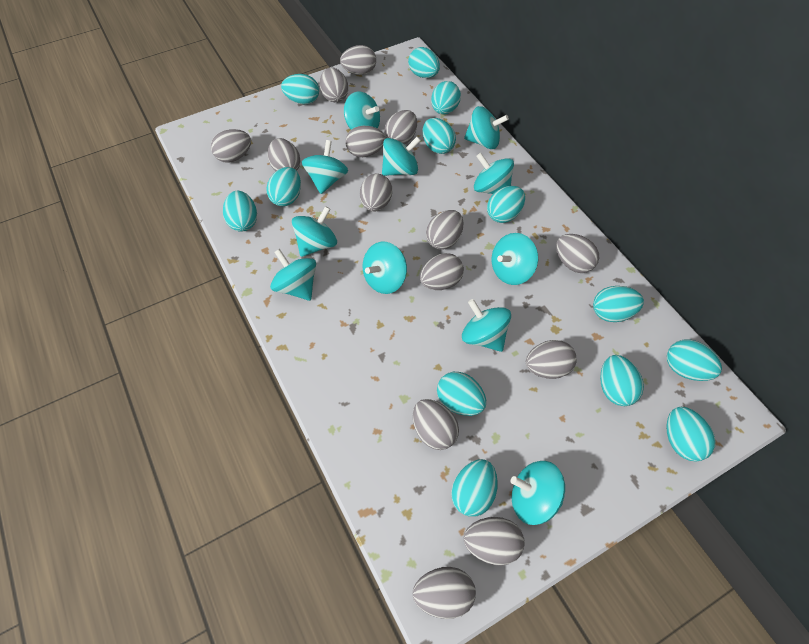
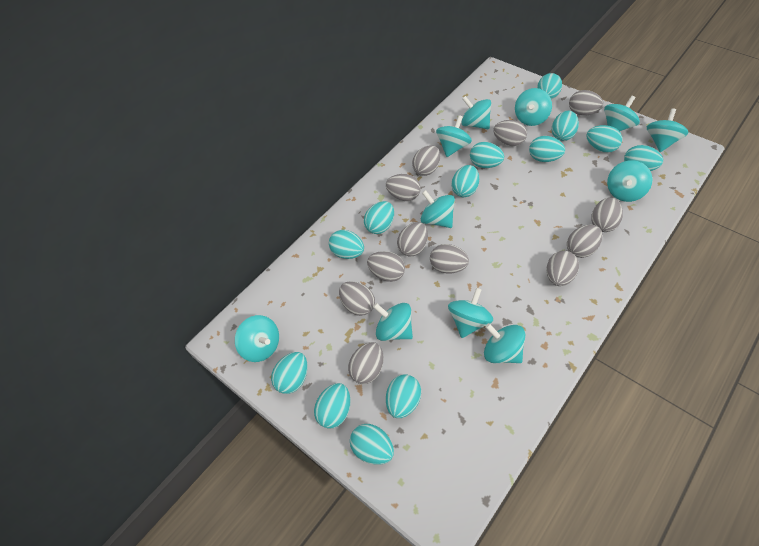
grey egg: [211,129,251,163] [268,138,301,172] [319,67,348,102] [340,45,376,75] [345,126,386,157] [360,174,392,212] [384,110,417,144] [412,567,476,619] [413,399,459,450] [420,253,464,290] [426,210,464,249] [464,517,525,566] [526,340,577,379] [556,234,599,273] = 14 -> [339,281,375,316] [348,342,384,384] [367,251,405,282] [386,174,421,201] [397,222,428,257] [412,145,440,176] [430,244,469,273] [493,120,527,146] [546,251,579,286] [567,225,602,258] [569,90,603,116] [591,197,623,232] = 12

